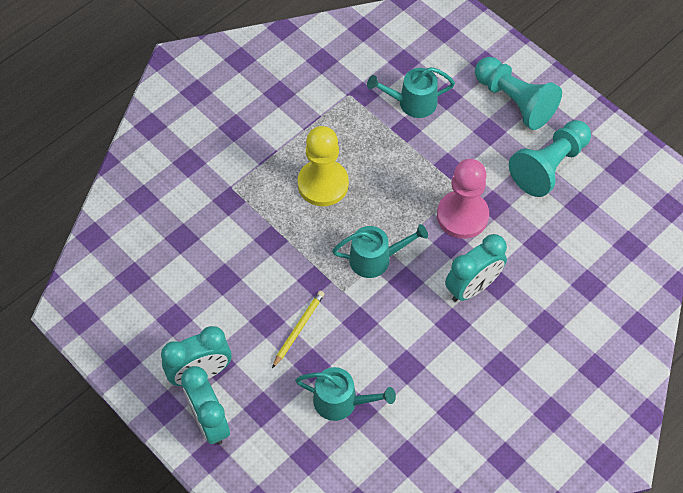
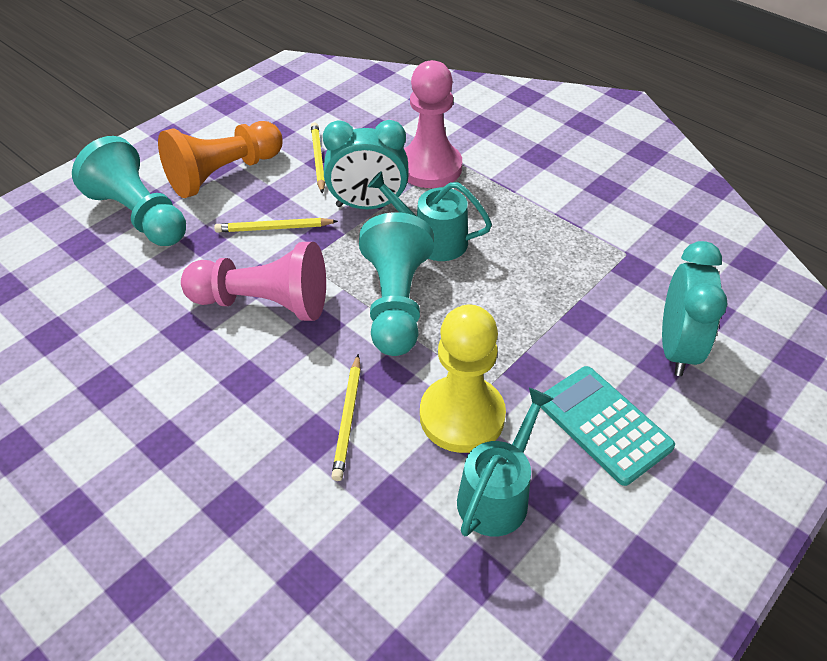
orange pawn: none = 0 -> [158,121,282,198] = 1
pink pawn: [437,159,489,239] = 1 -> [181,242,326,321] [404,60,462,188] = 2
turquoise calculator: none = 0 -> [540,366,675,486] = 1
turquoise clock: [161,326,232,386] [181,366,230,445] [445,234,507,302] = 3 -> [323,120,409,209] [662,241,728,376] = 2
turquoise watering can: [295,367,396,421] [332,224,428,278] [367,67,455,118] = 3 -> [368,171,492,261] [457,388,554,536] = 2
yellow pencil: [272,291,325,368] = 1 -> [214,218,338,233] [311,122,325,194] [331,354,361,481] = 3

